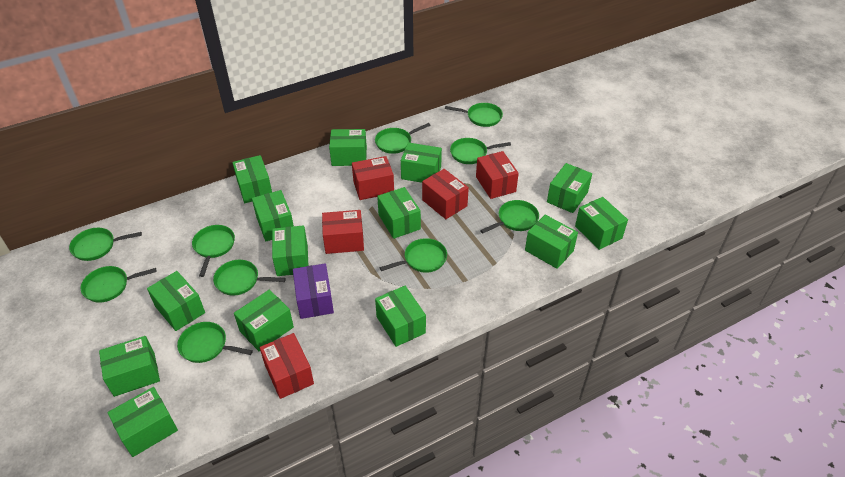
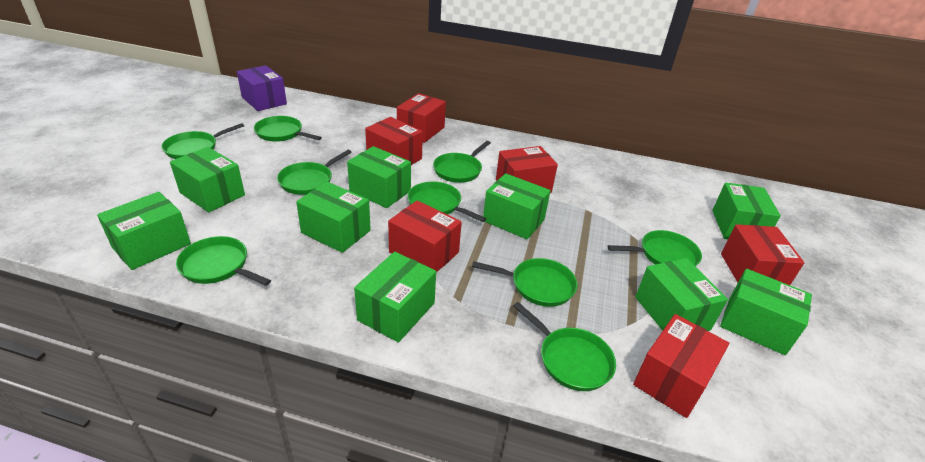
green box: [99,336,160,397] [107,387,178,457] [147,271,205,331] [232,155,272,203] [234,290,294,351] [252,190,294,241] [272,225,309,276] [329,129,367,166] [375,286,426,347] [377,187,421,239] [401,142,442,183] [525,215,578,269] [547,163,592,213] [575,197,628,250] = 14 -> [97,192,191,270] [170,147,245,212] [296,182,371,253] [347,146,411,208] [354,252,436,342] [483,173,551,239] [635,258,728,331] [712,183,781,239] [720,269,812,355] = 9
green pan: [69,228,142,261] [81,266,157,303] [177,322,253,363] [192,225,235,277] [213,260,286,296] [375,123,431,154] [379,238,447,273] [445,103,503,127] [450,138,511,164] [480,200,539,233] = 10 -> [161,123,244,159] [176,236,271,286] [254,116,322,142] [277,150,352,195] [408,181,486,222] [433,141,491,183] [472,258,577,307] [513,302,616,391] [608,230,702,266] = 9
red box: [260,333,314,399] [322,210,364,254] [352,156,394,200] [422,169,469,219] [476,151,519,199] = 5 -> [365,117,423,165] [388,200,462,273] [397,93,446,143] [496,146,558,193] [633,314,729,418] [721,224,804,285] = 6

